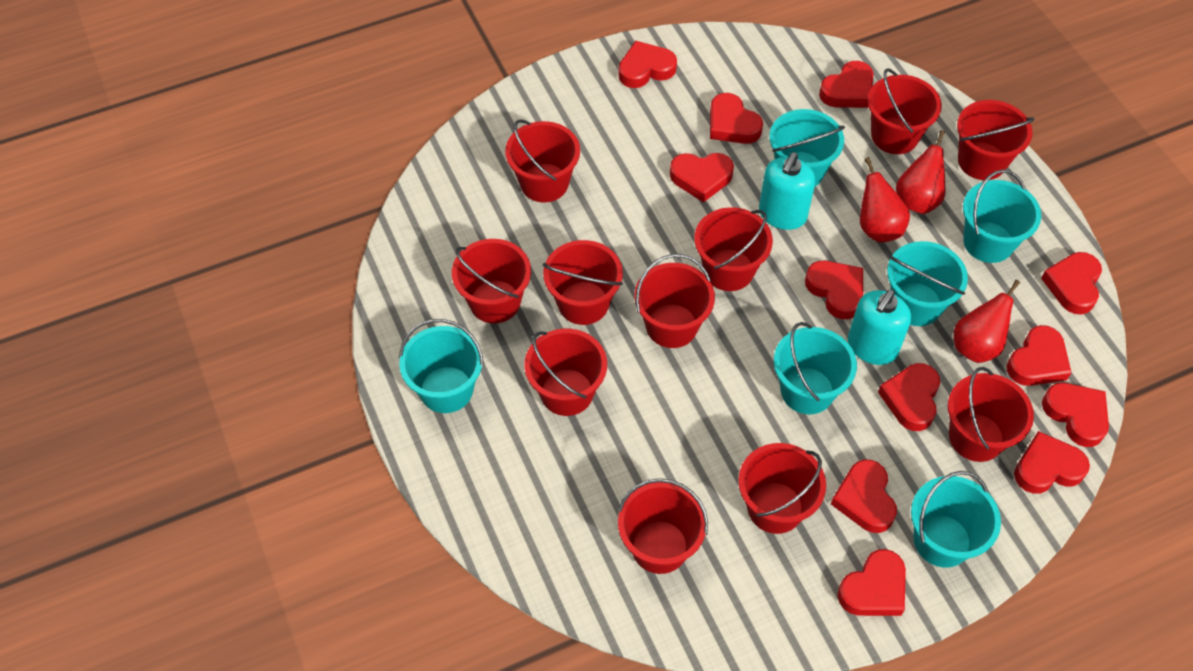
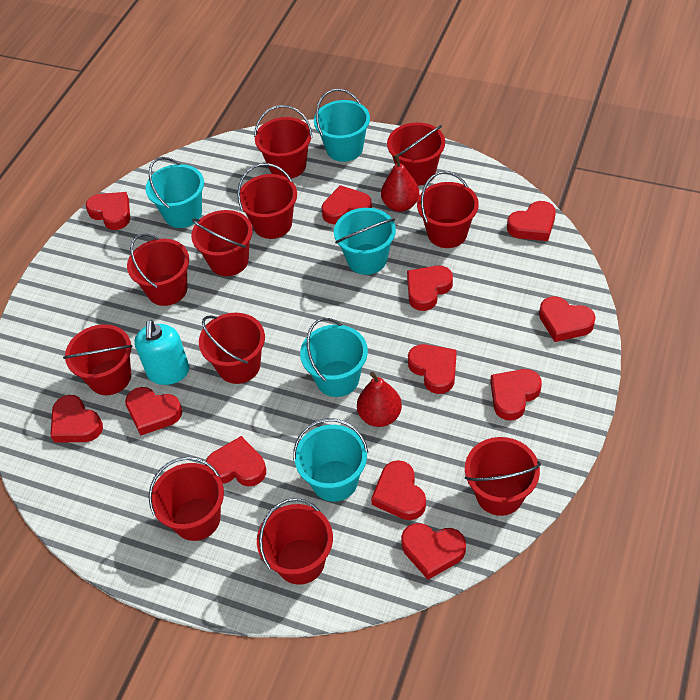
red pear: [860,157,910,242] [896,130,945,214] [954,280,1020,363] = 3 -> [357,372,402,427] [381,154,419,212] = 2
turquoise bucket: [399,319,484,413] [770,109,845,186] [774,322,857,414] [887,241,968,326] [911,471,1001,568] [963,170,1041,263] = 6 -> [146,157,204,228] [293,418,368,502] [300,318,368,397] [314,88,370,162] [334,208,396,275] = 5
turquoise soap dispenser: [759,152,815,230] [848,289,911,365] = 2 -> [134,320,190,385] = 1

